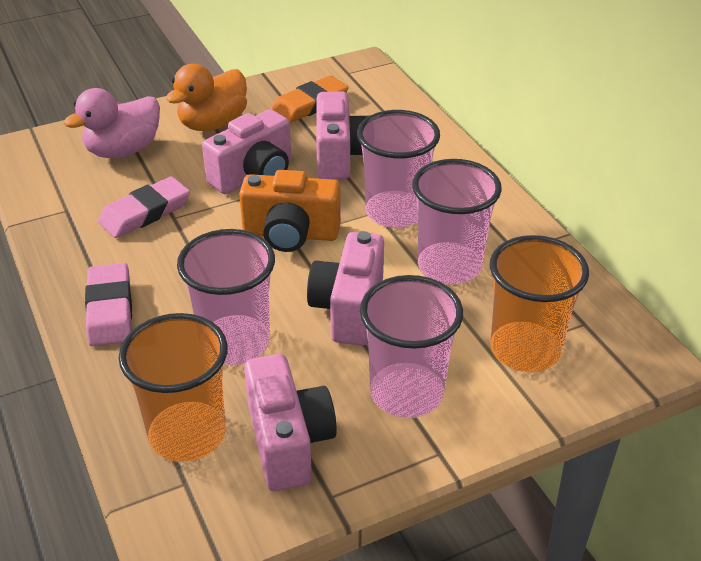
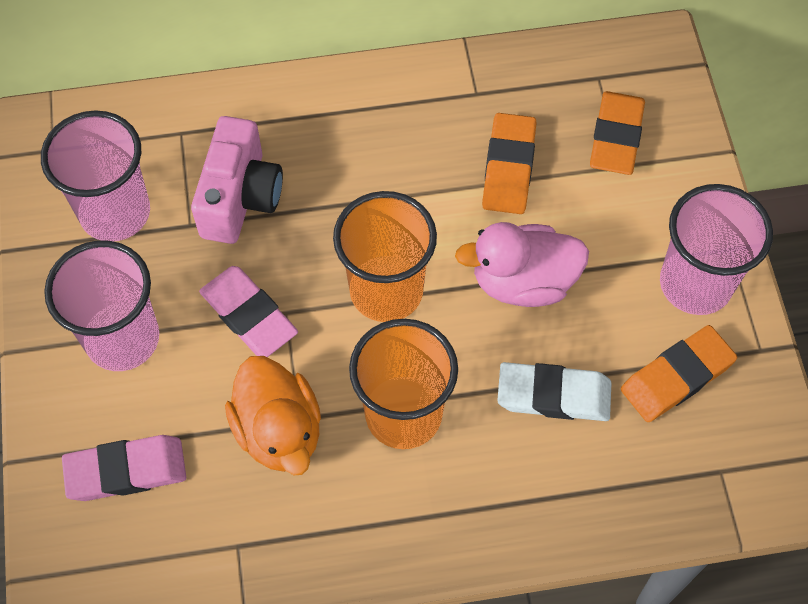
orange camera: [239,170,341,252] = 1 -> none = 0
orange eraser: [271,76,348,123] = 1 -> [482,113,537,214] [590,91,645,175] [621,325,737,422] = 3
pink camera: [202,109,291,194] [244,354,337,491] [307,231,384,346] [316,92,369,179] = 4 -> [191,116,283,244] = 1
pink cup: [177,229,275,365] [357,110,440,228] [360,275,463,418] [412,159,502,284] = 4 -> [41,110,150,241] [44,240,159,371] [660,184,773,315] = 3
white eraser: none = 0 -> [497,362,611,421] = 1

